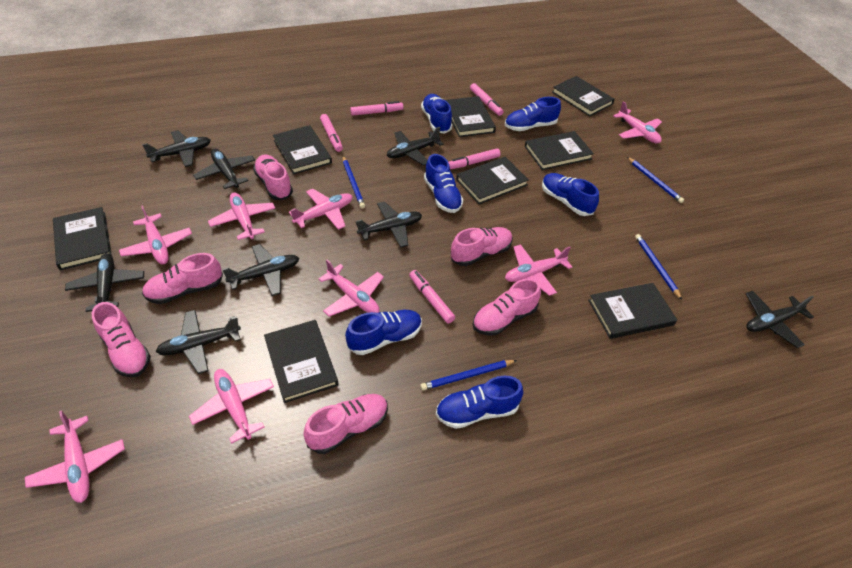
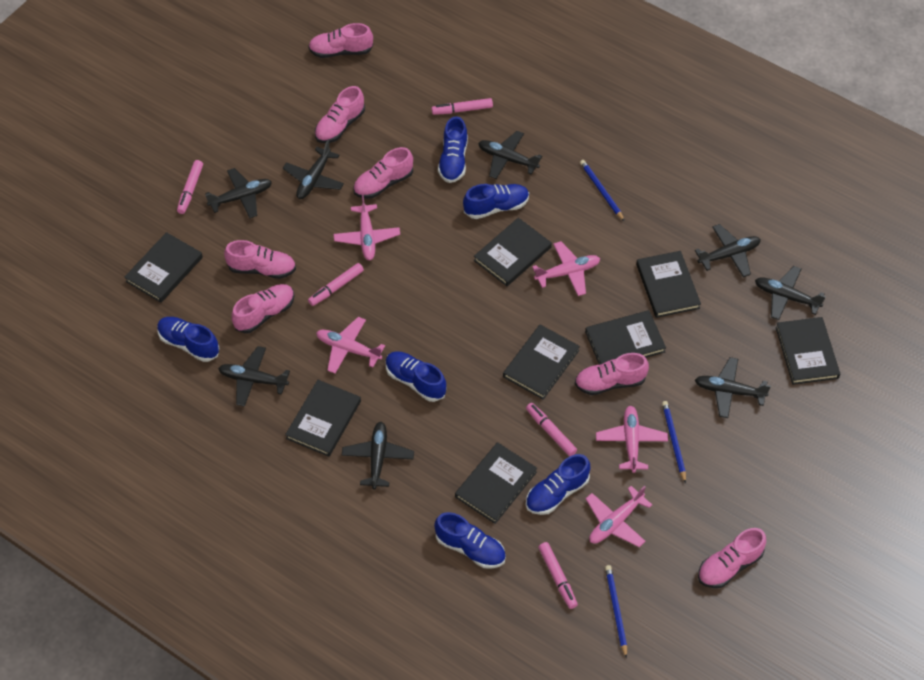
blue pencil: [343,156,365,208] [420,360,517,390] [627,157,684,203] [635,234,682,300] = 4 -> [580,160,624,221] [605,565,627,659] [662,401,686,484] = 3
pink plane: [25,410,125,503] [119,205,192,264] [189,369,274,444] [208,192,275,240] [289,189,353,230] [319,260,384,317] [505,244,572,296] [613,101,662,143] = 8 -> [316,317,385,373] [334,195,400,260] [532,241,600,296] [586,486,652,547] [596,406,668,473] = 5
pink shoe: [92,302,151,378] [142,253,223,304] [253,155,293,200] [303,394,388,454] [451,227,513,266] [473,278,541,335] = 6 -> [224,240,296,279] [232,284,295,333] [308,23,373,58] [315,86,365,143] [353,147,413,199] [575,353,649,395] [698,528,766,588] = 7

